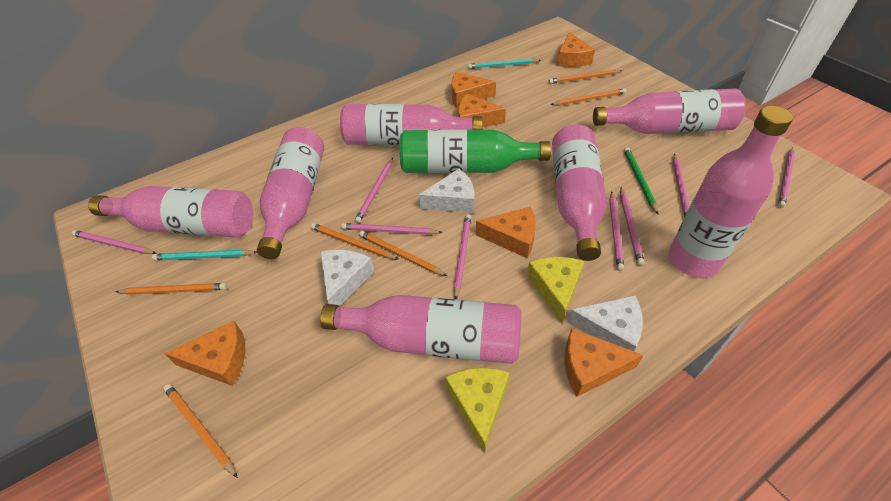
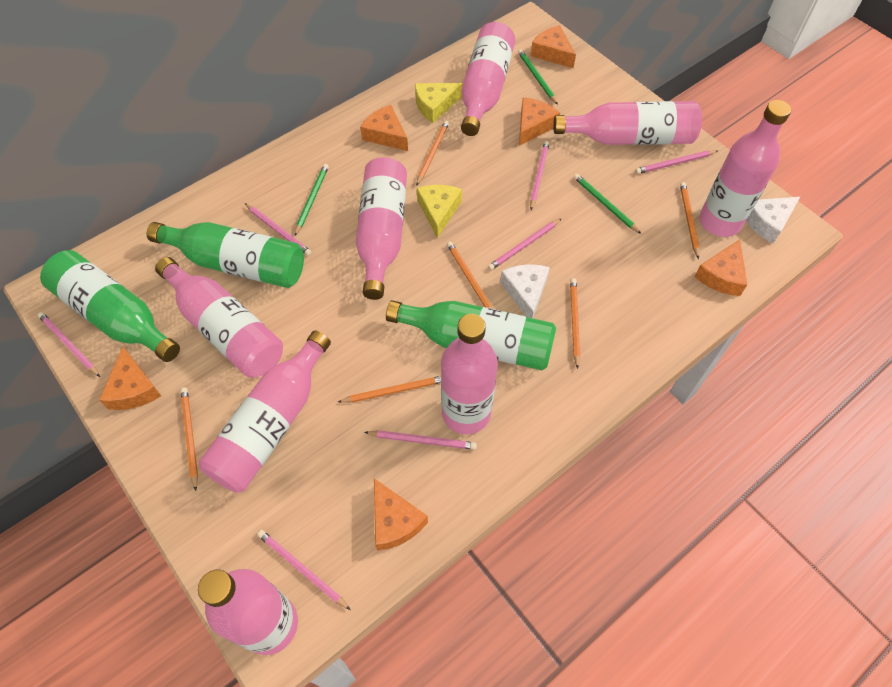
green bottle: [399,129,551,173] = 1 -> [40,250,180,362] [147,222,304,288] [386,300,556,370] = 3
green pencil: [624,147,658,214] = 1 -> [295,164,329,236] [518,49,558,105] [574,174,641,234] = 3
pink bottle: [88,186,253,238] [257,127,324,259] [320,295,521,364] [340,104,483,146] [552,125,607,261] [593,88,746,134] [669,106,793,278] = 7 -> [155,257,283,378] [198,569,298,655] [199,331,331,493] [356,157,407,300] [441,314,498,434] [461,22,515,136] [554,101,702,145] [699,100,791,237] = 8
pink pencil: [72,230,157,254] [341,223,443,235] [355,158,393,223] [454,214,471,299] [609,192,624,271] [620,187,645,266] [673,154,690,217] [778,147,795,208] = 8 -> [38,312,100,377] [245,203,312,256] [257,530,351,610] [364,430,477,450] [488,218,562,270] [530,141,549,210] [635,150,718,174] = 7
turquoise pencil: [152,249,257,260] [468,59,541,69] = 2 -> none = 0
white cheese: [320,250,374,306] [419,169,475,213] [567,295,643,351] = 3 -> [500,264,550,318] [746,197,800,244] = 2

